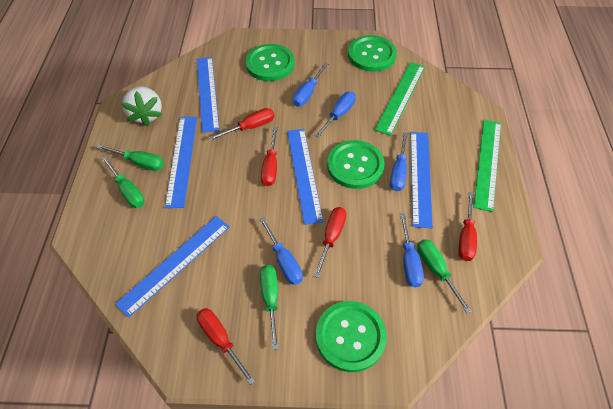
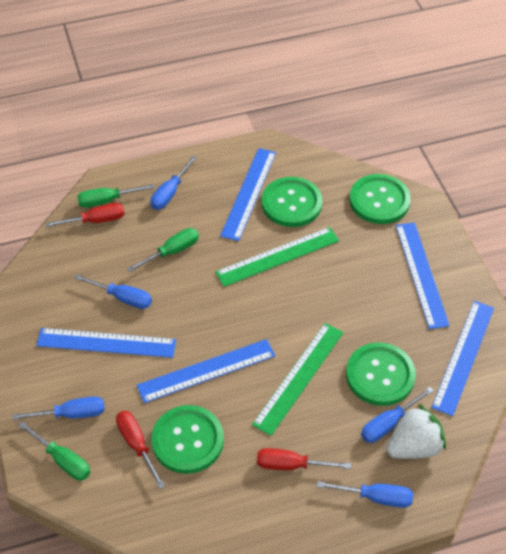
green screwdriver: [96,144,164,171] [102,157,145,208] [260,265,279,350] [417,239,472,313] = 4 -> [18,421,90,481] [77,184,155,208] [127,228,199,272] = 3
red screwdriver: [197,308,255,385] [209,108,275,141] [261,127,278,186] [314,207,346,278] [458,192,477,261] = 5 -> [45,203,125,227] [116,411,165,489] [257,448,351,470] = 3

